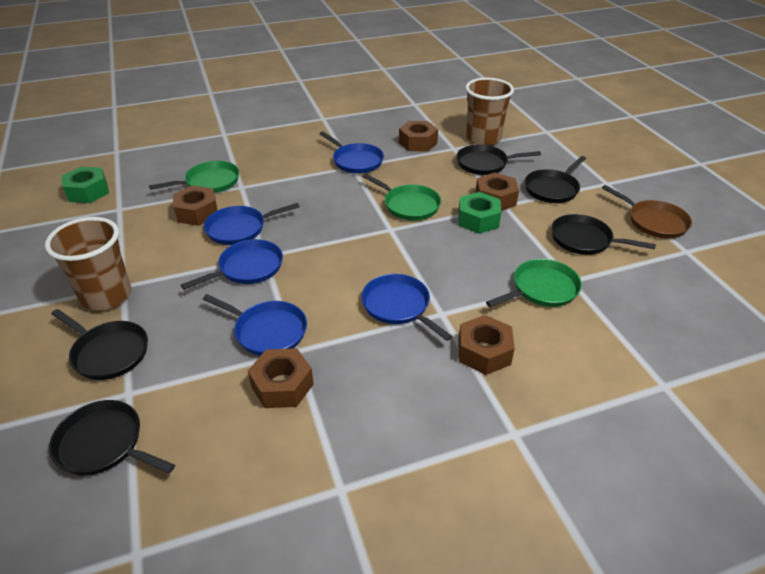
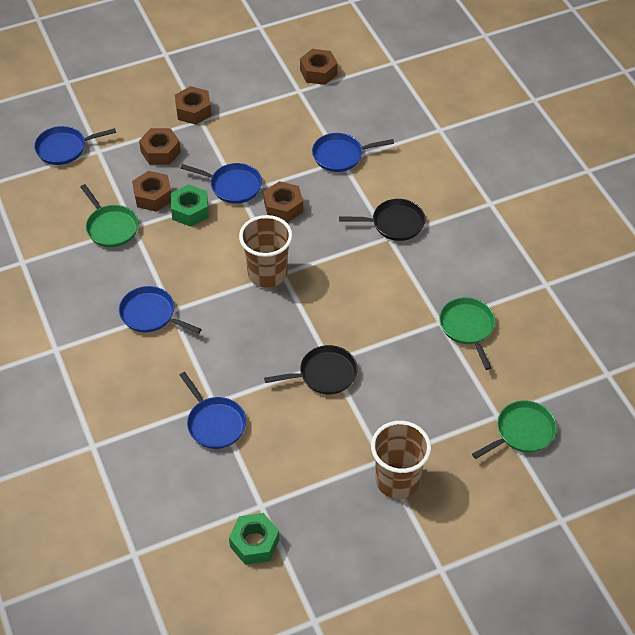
black pan: [49,400,175,475] [51,309,148,380] [456,145,541,175] [525,156,586,203] [551,214,656,255] = 5 -> [264,345,358,394] [339,199,426,241] = 2
brown pan: [602,185,692,239] = 1 -> none = 0

